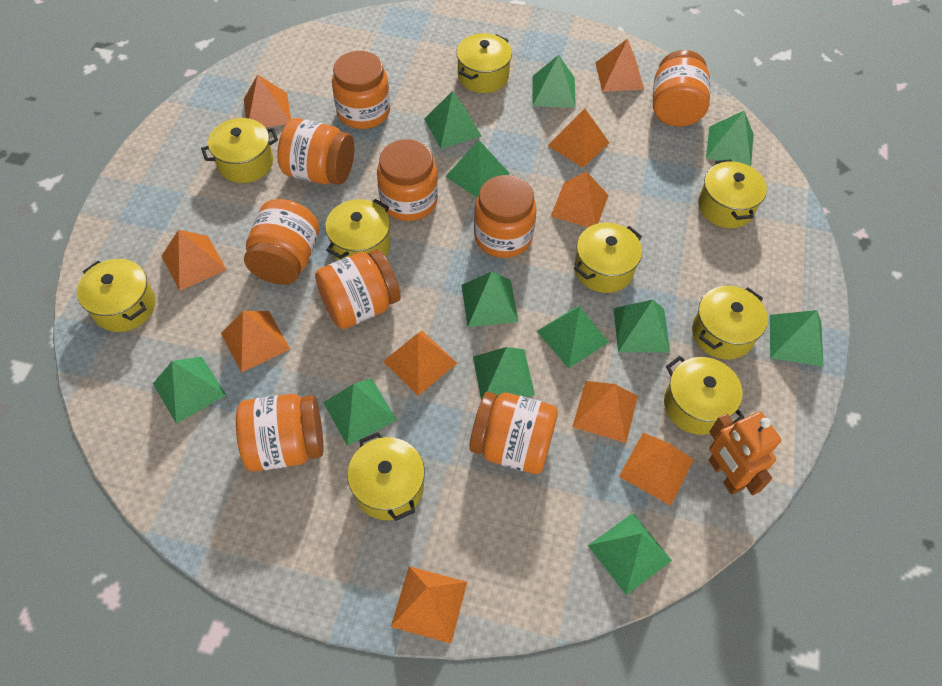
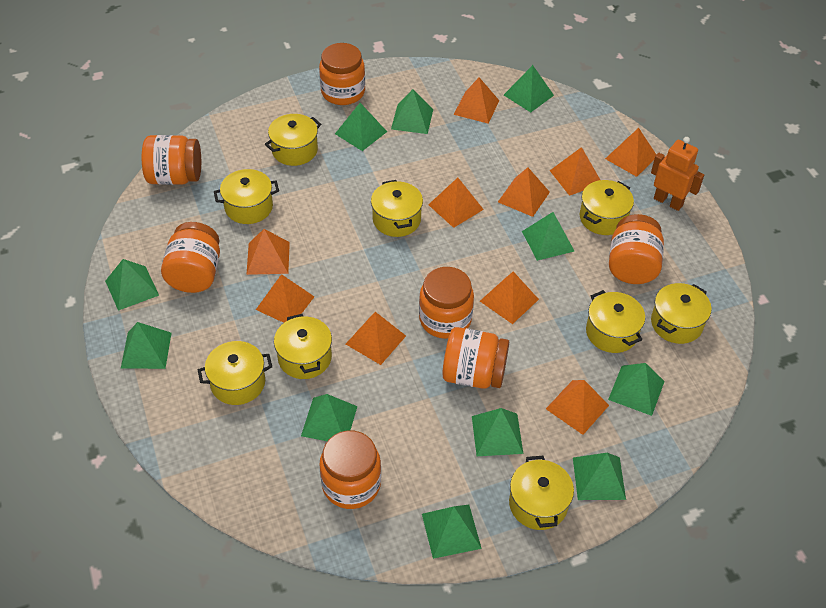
green pyramid: [153,357,226,424] [323,378,397,446] [424,91,481,149] [445,140,510,198] [461,272,519,327] [473,347,535,400] [532,55,576,108] [537,306,609,368] [588,513,672,595] [614,300,670,353] [706,111,754,166] [770,310,824,367] = 12 -> [105,259,159,311] [121,322,171,369] [301,394,357,441] [335,103,387,151] [391,89,433,134] [422,505,482,559] [472,408,523,456] [504,65,554,112] [522,212,574,261] [573,453,626,500] [608,363,665,416] = 11
orange jar: [236,394,323,472] [244,199,319,284] [277,118,354,185] [315,249,401,329] [332,51,390,129] [377,139,438,221] [469,392,558,474] [474,175,537,258] [653,50,710,127] = 9 -> [142,135,201,185] [161,222,220,293] [319,43,365,105] [319,430,381,509] [419,267,474,339] [443,327,509,389] [609,214,664,284] = 7

